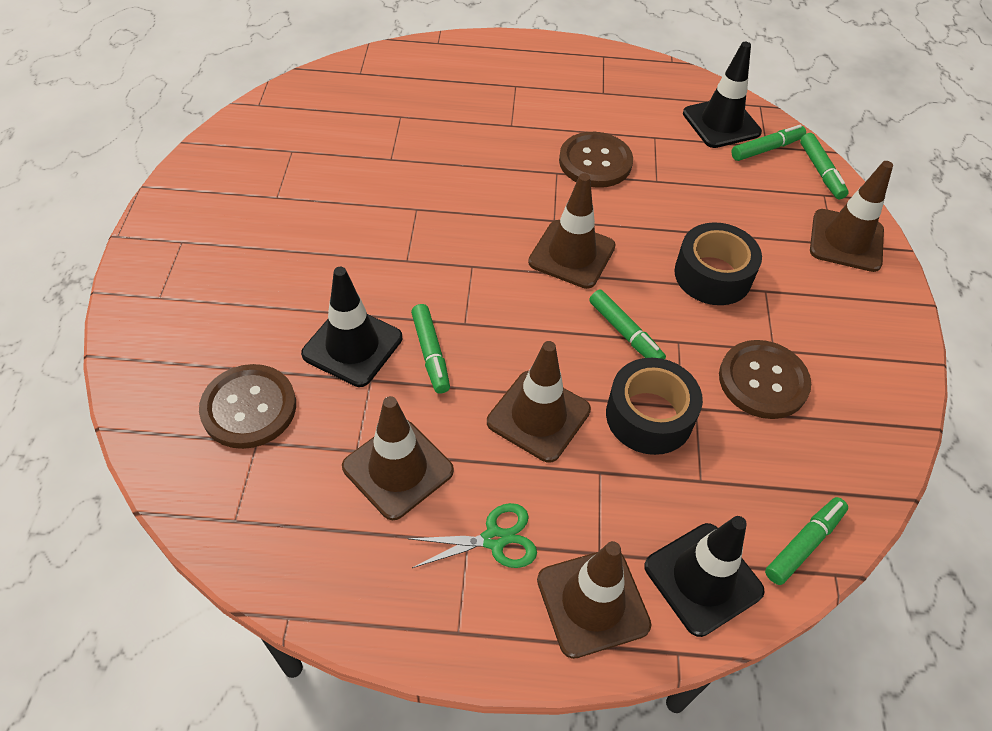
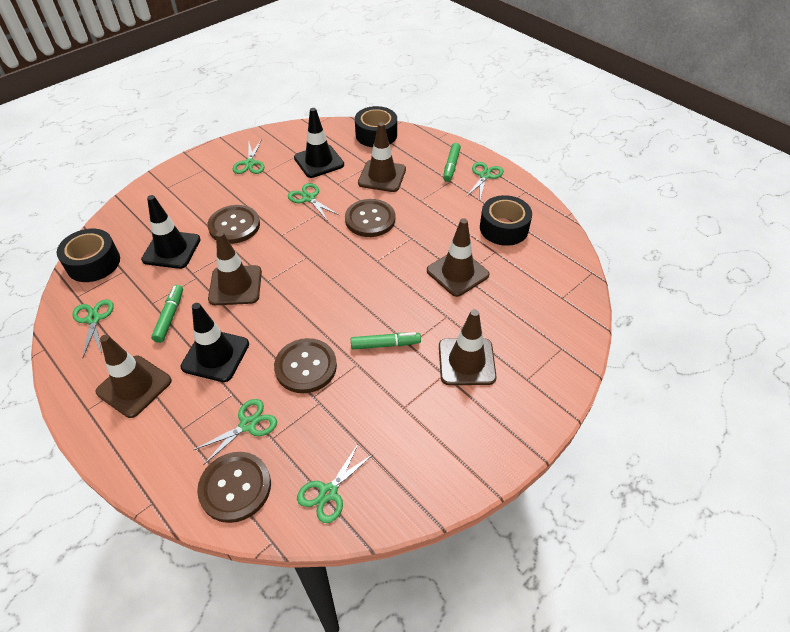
black tape: [606,358,703,455] [674,222,762,305] = 2 -> [57,229,120,282] [355,106,397,147] [480,195,532,246] = 3
brown button: [199,364,296,449] [559,132,633,188] [719,340,811,419] = 3 -> [197,452,271,523] [207,205,260,244] [274,338,337,393] [345,199,395,237] = 4
green marker: [411,304,450,394] [589,290,666,359] [731,125,806,161] [765,497,848,585] [800,133,849,199] = 5 -> [151,285,183,343] [351,332,421,350] [443,143,461,182] = 3
green scissors: [407,503,537,568] = 1 -> [73,299,114,359] [194,399,277,465] [233,139,265,174] [288,183,339,221] [297,444,374,523] [466,162,504,199] = 6

